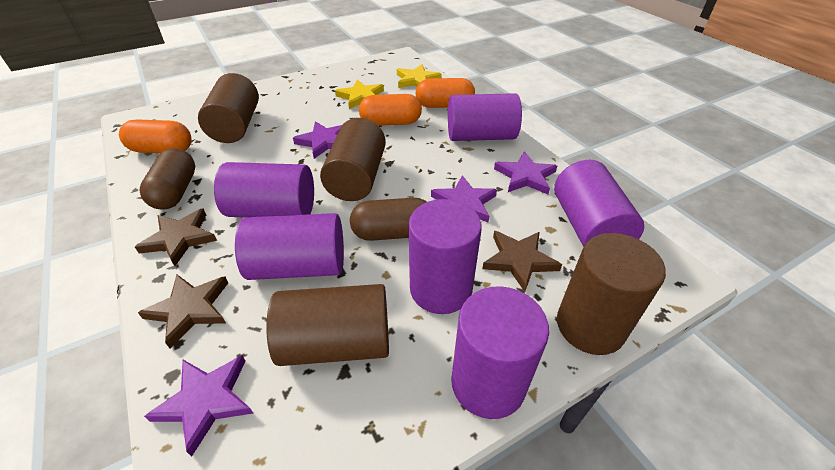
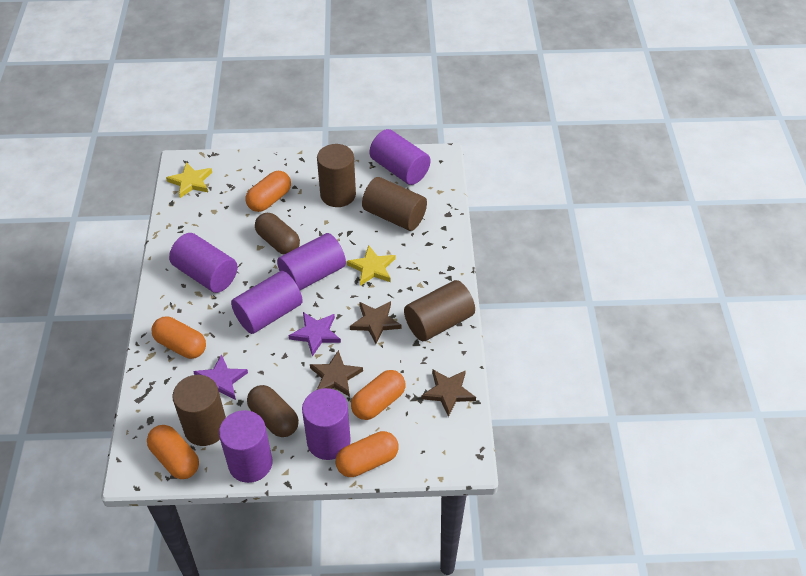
orange capsule: [119,119,191,153] [359,94,422,126] [415,78,475,108] = 3 -> [147,425,199,479] [151,316,206,359] [246,171,291,212] [336,431,398,477] [351,370,405,420] = 5
purple star: [144,355,253,457] [293,121,342,159] [431,175,497,222] [494,151,557,194] = 4 -> [193,354,248,400] [289,312,341,357] = 2

